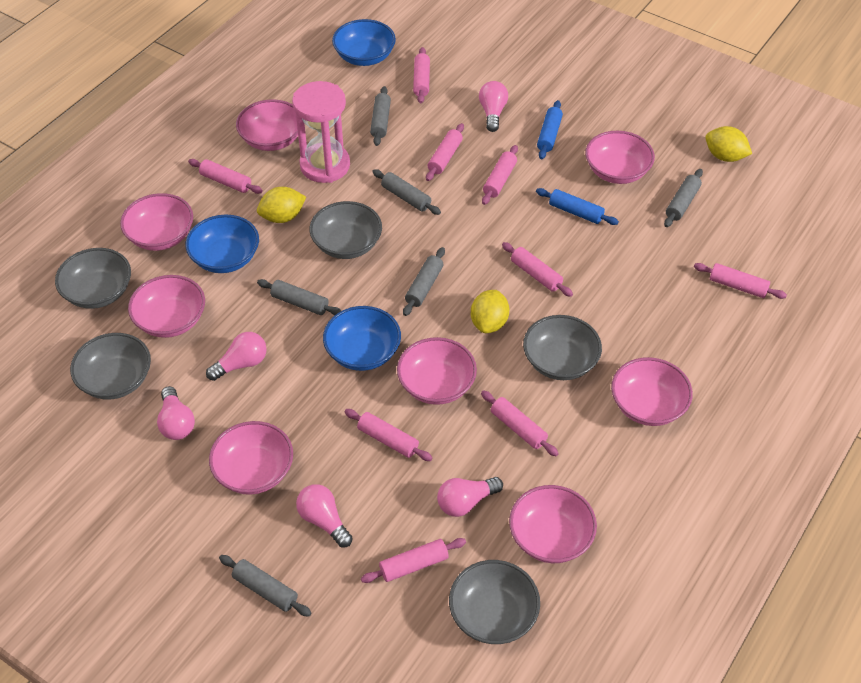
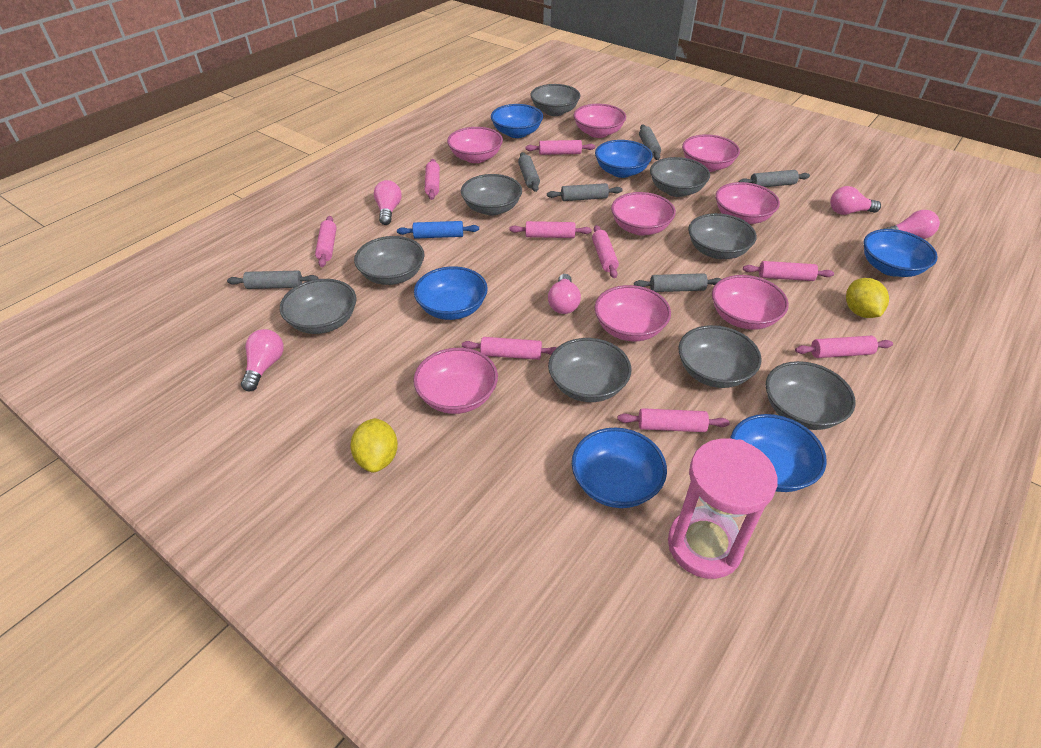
blue bowl: [185,215,259,273] [323,306,401,371] [332,19,396,66] = 3 -> [414,266,488,320] [491,104,543,138] [572,428,667,508] [595,140,653,178] [730,414,827,492] [863,229,938,277] = 6
blue rolling pin: [536,188,619,225] [537,100,563,159] = 2 -> [397,221,479,239] = 1
grey bowl: [55,248,131,309] [70,333,151,399] [309,201,382,259] [449,560,540,644] [523,315,602,380] = 5 -> [280,279,357,334] [354,236,425,285] [461,174,522,216] [530,84,580,116] [548,338,632,402] [650,157,710,197] [678,325,762,388] [688,213,757,259] [766,361,856,430] = 9
yellow lemon: [257,187,306,223] [471,290,509,333] [705,126,752,162] = 3 -> [350,418,398,473] [846,278,889,318] = 2

